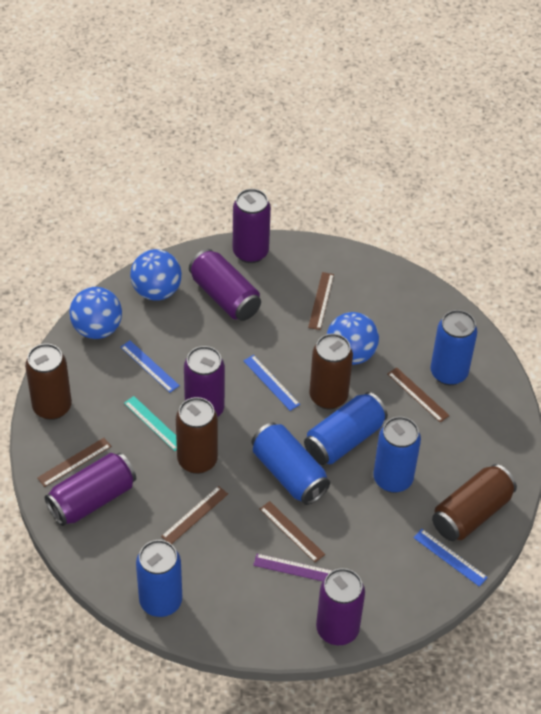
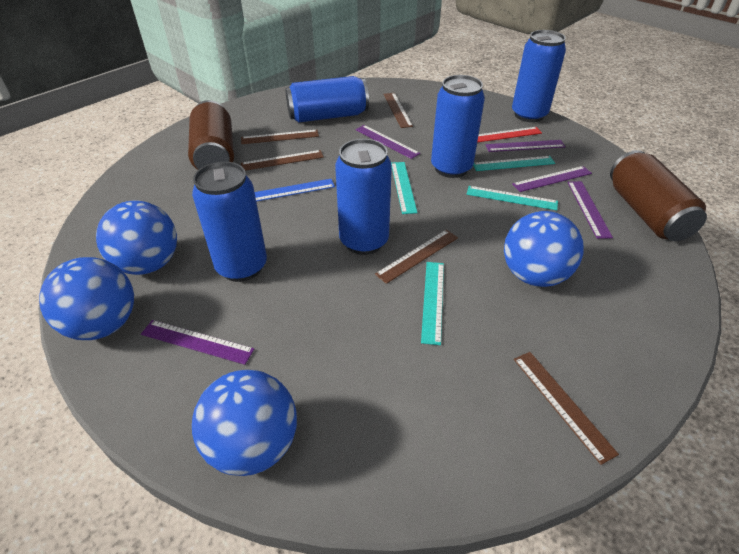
blue ball: [69,287,122,339] [130,249,182,301] [327,312,379,365] = 3 -> [39,257,134,340] [96,201,177,275] [192,370,297,476] [504,211,584,287] = 4
blue ruler: [121,341,180,392] [244,355,300,411] [413,529,488,587] = 3 -> [255,179,335,201] = 1
brown can: [25,343,72,420] [176,397,218,474] [309,334,353,409] [432,464,517,541] = 4 -> [188,100,234,170] [610,150,707,241] = 2
purple can: [45,453,136,526] [184,346,225,417] [189,249,261,321] [233,189,271,263] [316,568,365,645] = 5 -> none = 0
purple ruler: [253,554,332,581] = 1 -> [141,320,254,365] [355,125,420,159] [485,140,566,152] [512,166,592,192] [567,181,613,239] = 5
red ruler: none = 0 -> [477,127,542,143] = 1
turquoise ruler: [124,396,177,451] = 1 -> [391,162,418,214] [421,262,444,345] [466,186,558,210] [473,156,555,171] = 4

